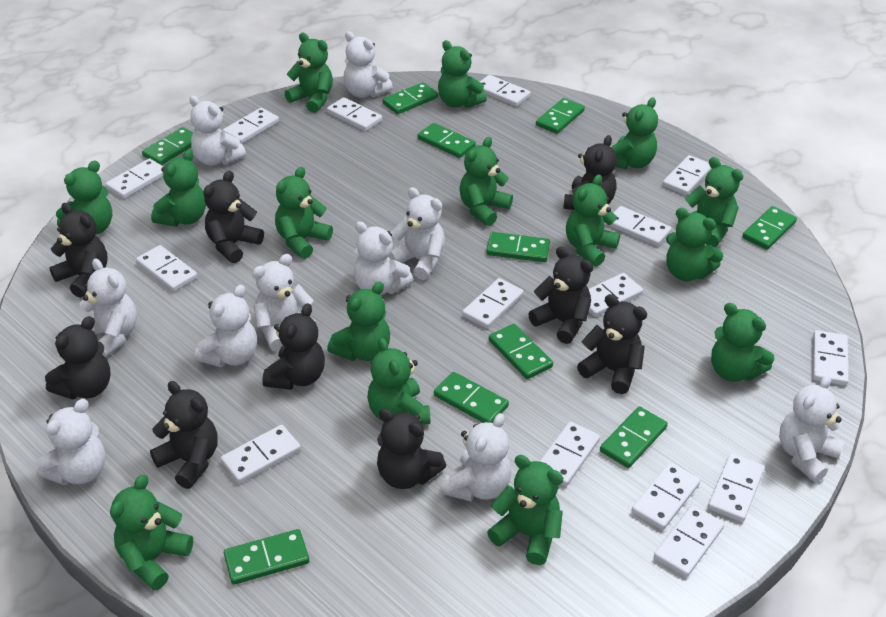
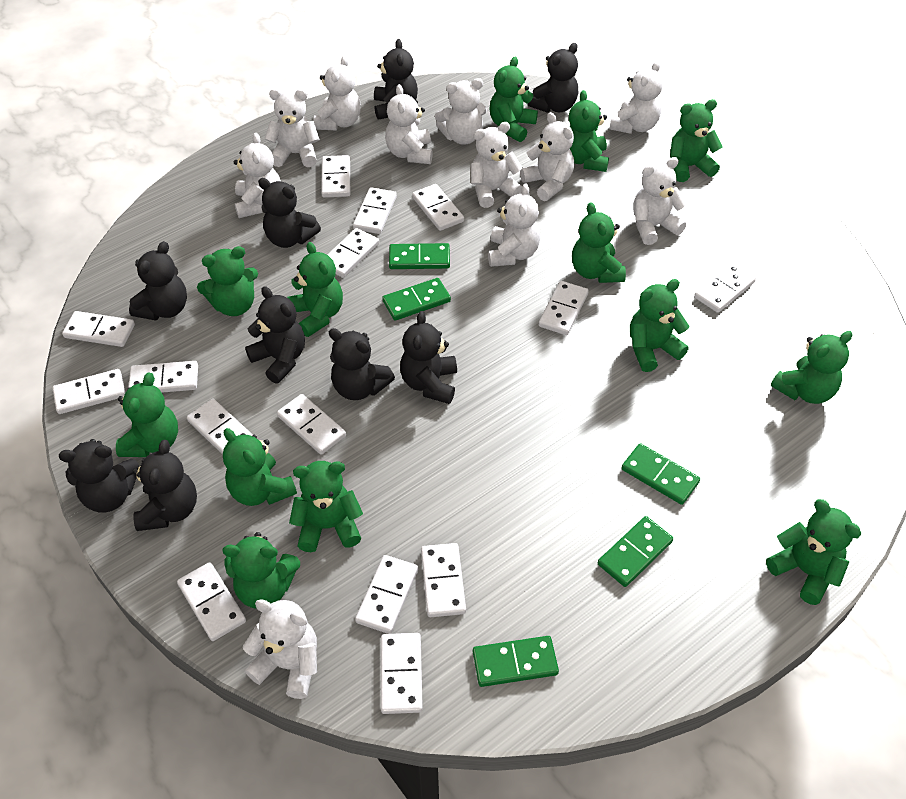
green domino: [142,127,193,165] [224,529,309,585] [383,82,438,114] [418,123,476,158] [434,372,509,423] [486,232,550,262] [489,324,553,379] [536,98,585,134] [600,406,668,468] [742,206,797,250] = 10 -> [382,278,451,321] [389,243,450,269] [473,636,559,687] [598,516,673,587] [622,443,700,505] = 5
green teddy bear: [56,160,112,234] [110,475,193,590] [151,149,206,227] [275,167,333,259] [284,33,333,113] [327,282,390,361] [367,338,430,425] [438,40,487,108] [459,137,513,226] [487,455,563,565] [566,174,620,267] [612,97,658,169] [666,208,724,281] [678,157,743,247] [711,303,774,382] = 15 -> [116,372,178,457] [197,246,258,316] [222,532,300,609] [223,428,297,506] [287,242,343,337] [289,461,363,552] [490,57,538,142] [569,90,609,172] [572,203,626,283] [630,279,689,372] [670,99,723,182] [766,499,861,605] [771,331,853,404] = 13
white teddy bear: [35,399,106,485] [77,258,137,357] [189,96,246,165] [195,285,257,367] [252,254,318,352] [343,31,393,98] [354,221,413,295] [388,187,445,280] [441,413,511,501] [779,375,844,483] = 10 -> [234,133,281,218] [243,599,317,699] [265,89,320,167] [314,55,361,130] [385,84,433,164] [435,78,487,145] [471,122,523,208] [488,183,540,267] [520,112,574,201] [609,61,663,134] [633,157,687,245] = 11

